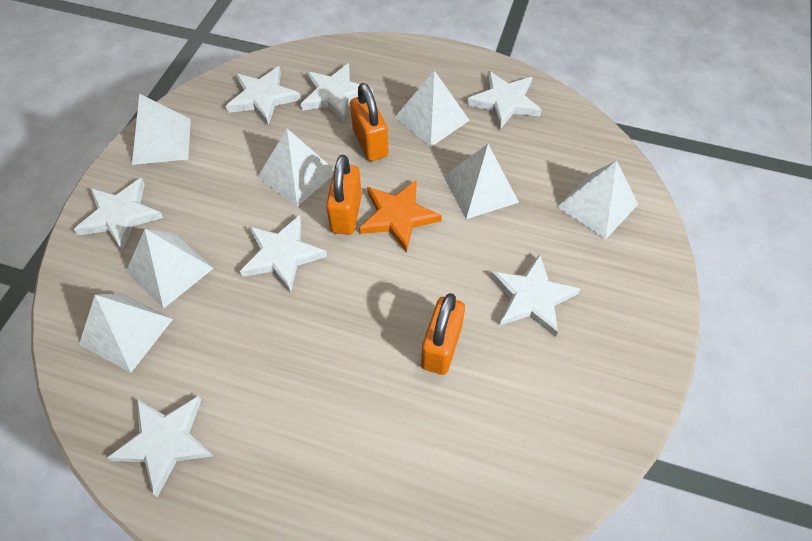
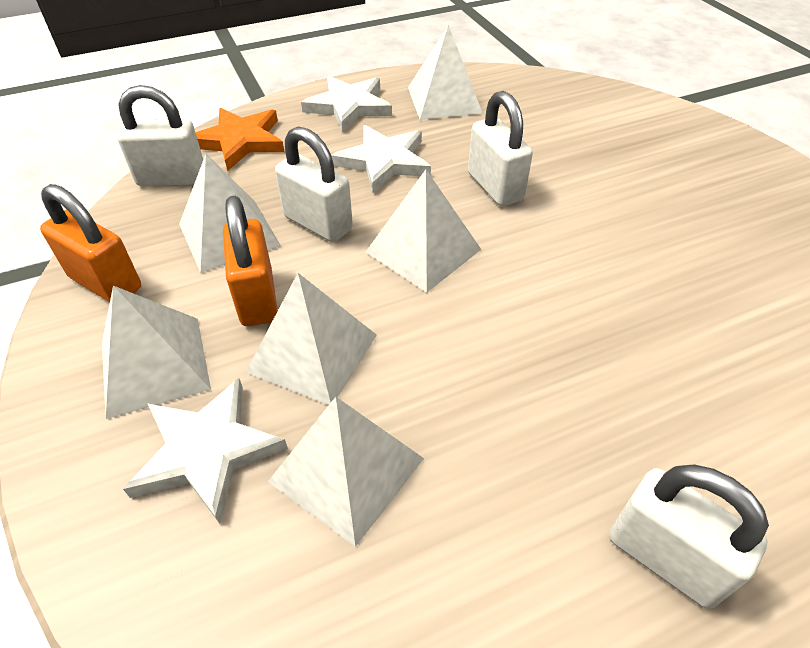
orange padlock: [326,155,362,235] [350,83,388,161] [421,293,465,375] = 3 -> [40,184,141,302] [223,196,278,326] = 2
white padlock: none = 0 -> [117,85,203,186] [275,126,353,242] [468,91,533,206] [609,464,769,609] = 4
white pyramid: [79,293,173,373] [126,229,214,309] [132,94,191,165] [258,129,334,206] [395,70,470,147] [444,144,519,219] [557,161,638,240] = 7 -> [102,286,211,419] [179,154,281,273] [246,273,377,405] [268,397,424,547] [366,170,481,293] [408,25,483,120] = 6
white star: [74,178,163,251] [107,396,214,497] [226,66,301,125] [240,215,327,293] [301,63,373,122] [467,71,542,130] [491,254,580,337] = 7 -> [123,378,288,524] [301,76,392,132] [331,125,431,193] = 3

